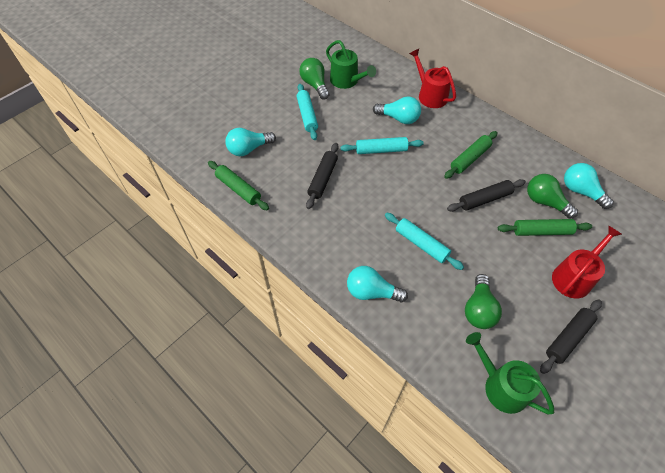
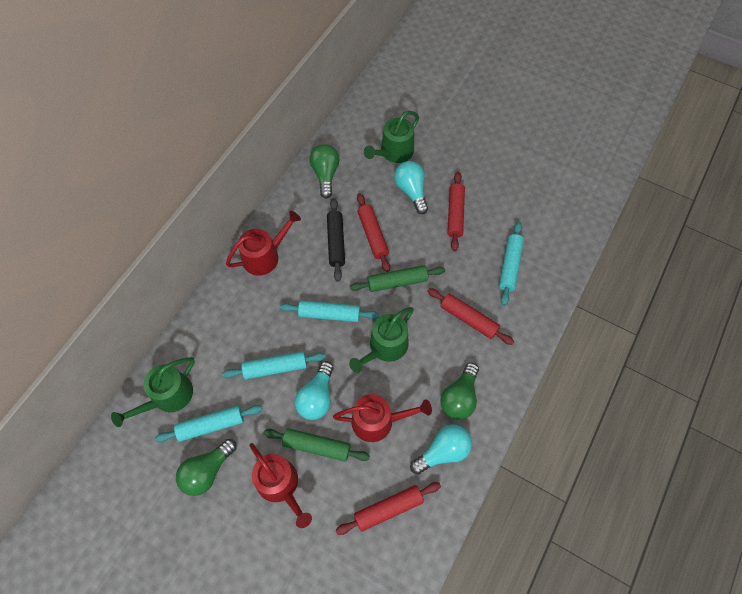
black rolling pin: [306,143,338,209] [447,179,526,212] [540,300,602,374] = 3 -> [327,198,345,282] = 1
green rolling pin: [208,161,269,210] [444,131,498,179] [498,219,592,236] = 3 -> [263,428,370,462] [350,265,445,292] = 2
green watering can: [326,40,376,89] [466,332,554,415] = 2 -> [111,357,195,427] [349,307,414,373] [364,111,419,163] = 3
red rolling pin: none = 0 -> [336,482,441,535] [357,193,390,272] [427,288,514,345] [447,172,465,251] = 4
red watering can: [409,49,456,108] [552,226,622,298] = 2 -> [226,211,301,276] [249,443,312,528] [333,394,432,442] = 3
turquoise light bulb: [225,128,276,156] [347,266,408,303] [373,96,421,124] [564,163,614,209] = 4 -> [295,361,334,420] [394,161,428,214] [410,425,472,474] = 3
turquoise rolling pin: [296,84,318,140] [340,137,424,154] [385,213,464,270] = 3 -> [155,405,262,442] [222,351,326,379] [280,300,379,322] [499,222,524,306] = 4

